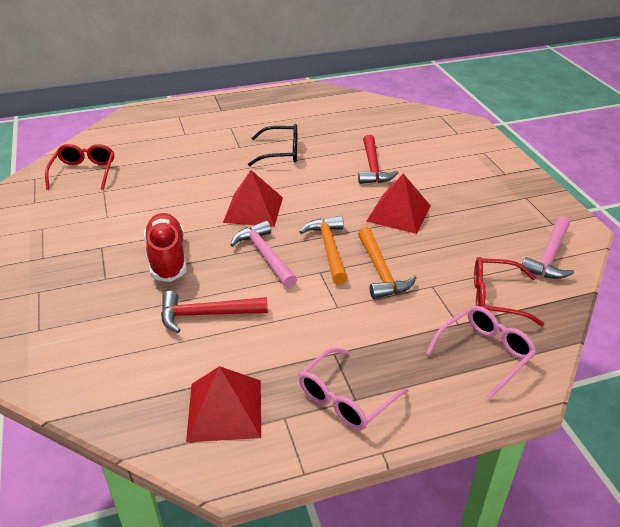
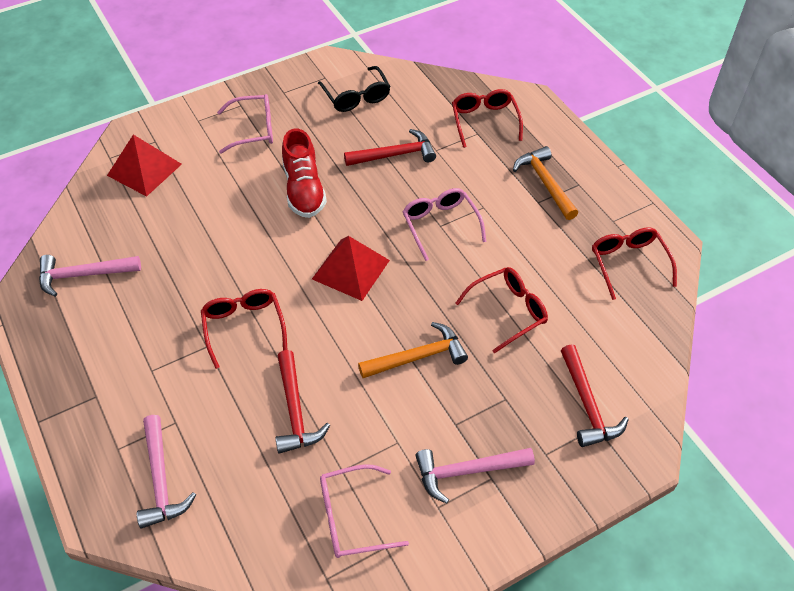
pink glasses: [299,348,408,430] [426,306,536,399] = 2 -> [217,94,273,154] [320,464,409,558] [402,188,486,261] = 3
pink hammer: [230,221,297,288] [521,216,574,279] = 2 -> [39,255,141,297] [137,415,196,529] [415,448,535,504] = 3
red glasses: [45,144,114,190] [474,257,544,326] = 2 -> [201,289,287,369] [452,89,523,148] [456,267,548,354] [592,227,677,300] = 4
red hammer: [161,291,268,333] [358,135,399,184] = 2 -> [275,350,330,454] [344,129,436,166] [561,344,629,447] = 3
red pyramid: [186,366,261,442] [223,170,283,227] [366,174,431,234] = 3 -> [107,135,182,197] [312,236,390,301] = 2

